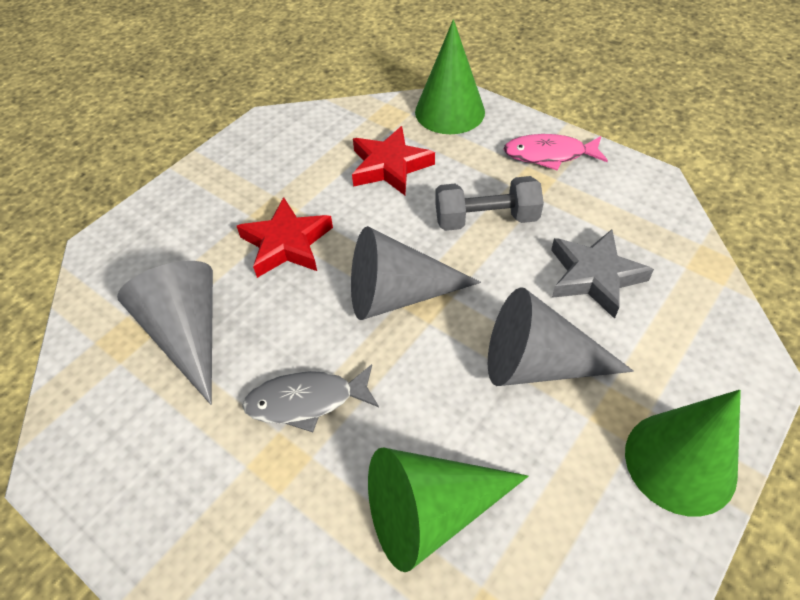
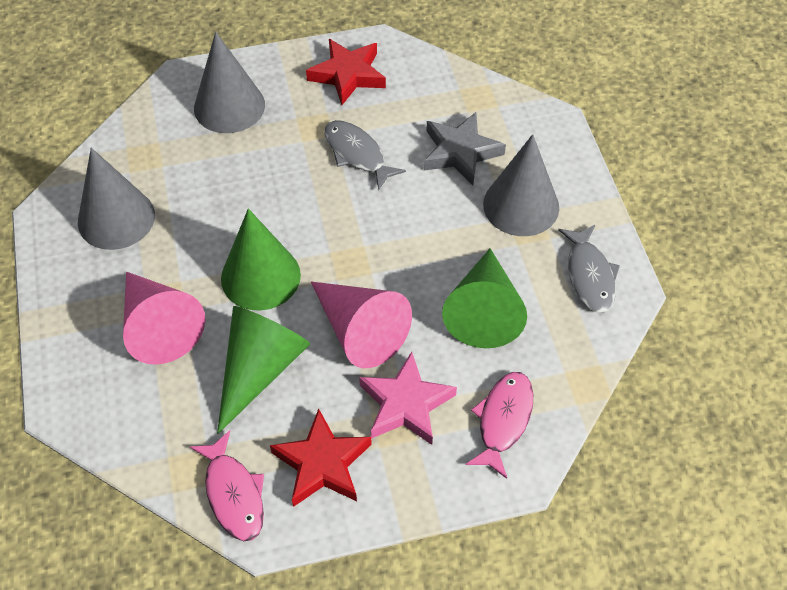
grey dumbbell: [435,176,544,231] = 1 -> none = 0
grey fish: [242,364,379,432] = 1 -> [324,120,406,191] [558,225,620,313] = 2
pink cone: none = 0 -> [123,272,205,365] [311,282,412,368] = 2
pink fish: [504,134,608,171] = 1 -> [190,430,264,541] [466,372,533,479] = 2
pink star: none = 0 -> [359,352,457,445] = 1

